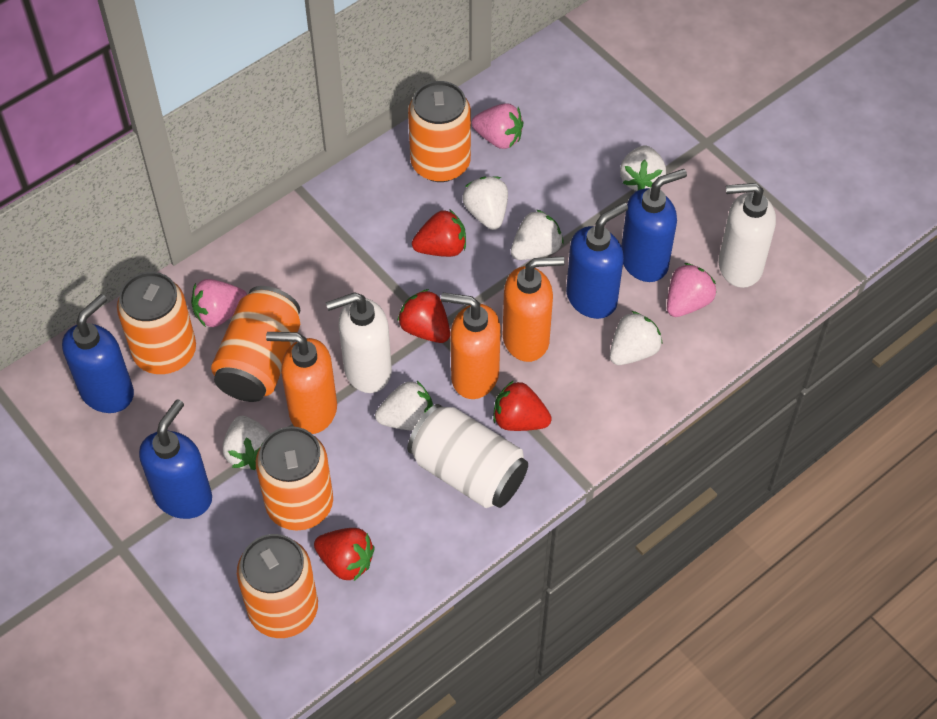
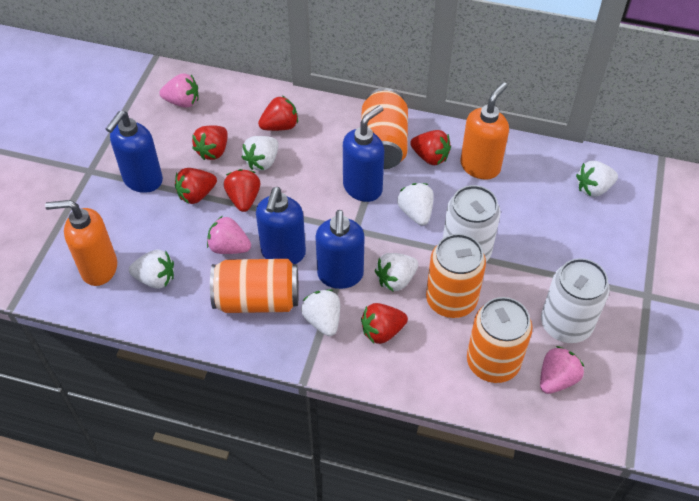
orange can: [117,272,196,374] [211,286,300,402] [237,534,318,638] [256,426,333,530] [408,81,471,182] = 5 -> [210,259,299,313] [361,88,408,169] [426,234,486,318] [467,297,533,383] = 4
orange soap dispenser: [266,332,337,434] [441,293,501,399] [503,256,565,362] = 3 -> [45,200,117,286] [460,82,509,180] = 2
red strawberry: [314,528,375,581] [398,289,450,343] [412,209,466,257] [493,380,552,431] = 4 -> [175,168,217,204] [192,125,228,160] [224,169,260,212] [258,96,298,131] [361,303,408,344] [410,130,451,165] = 6
white can: [407,404,528,508] = 1 -> [443,185,501,262] [541,258,610,343] = 2
white soap dispenser: [326,292,392,393] [718,183,776,288] = 2 -> none = 0

